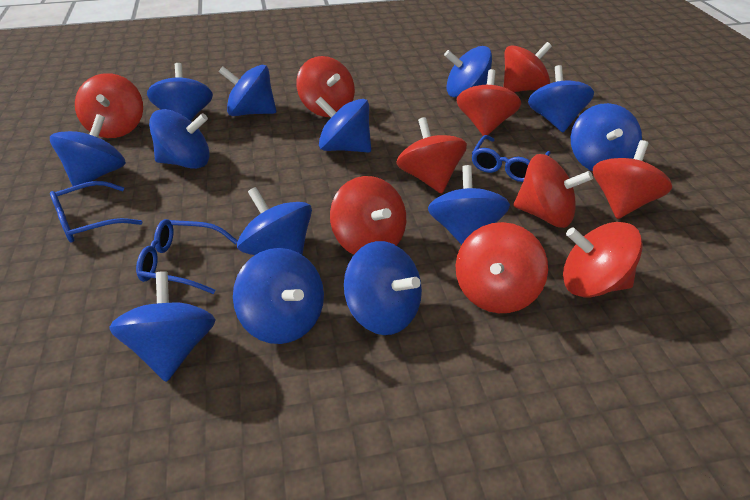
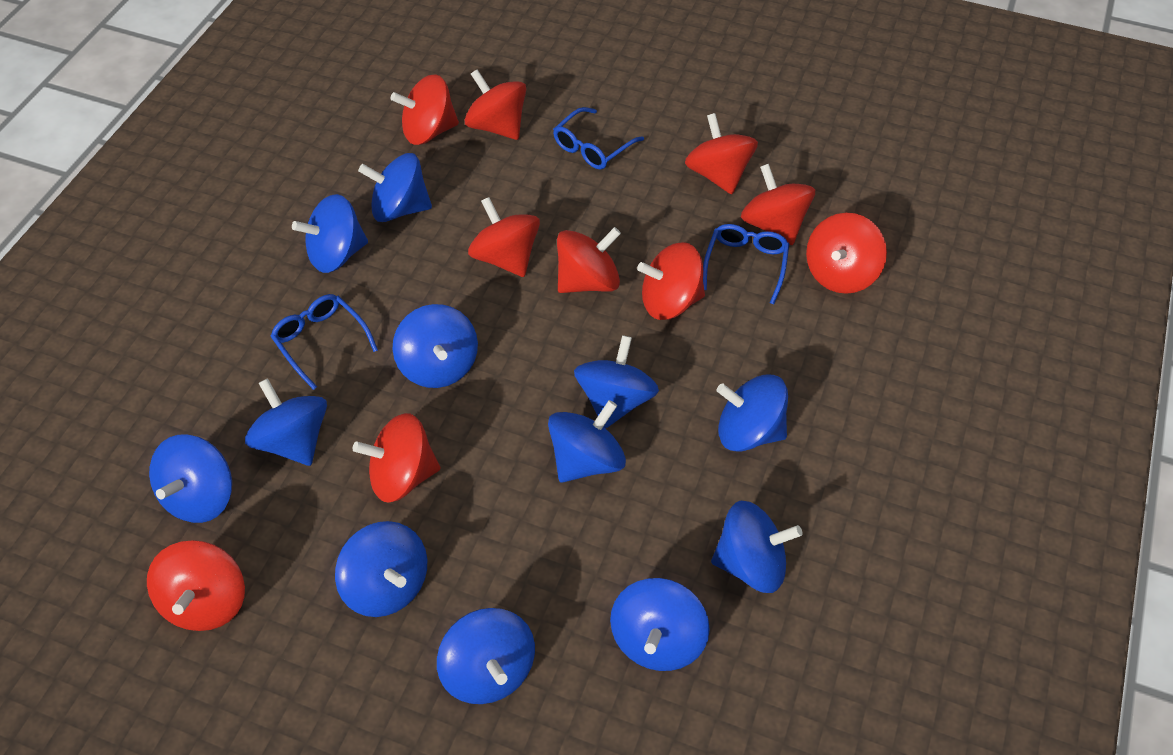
blue spinning top: [50,114,126,186] [109,271,216,382] [147,63,213,121] [149,109,210,169] [219,65,276,116] [233,248,324,344] [237,187,312,255] [316,96,371,153] [344,241,422,335] [428,165,510,245] [444,46,492,98] [528,65,594,132] [571,103,642,171] = 13 -> [149,434,232,523] [245,378,327,466] [292,194,368,273] [335,521,427,617] [358,153,432,222] [393,304,478,388] [437,608,535,704] [548,400,626,483] [574,335,659,428] [610,578,710,671] [711,501,803,593] [717,374,788,452] = 12

